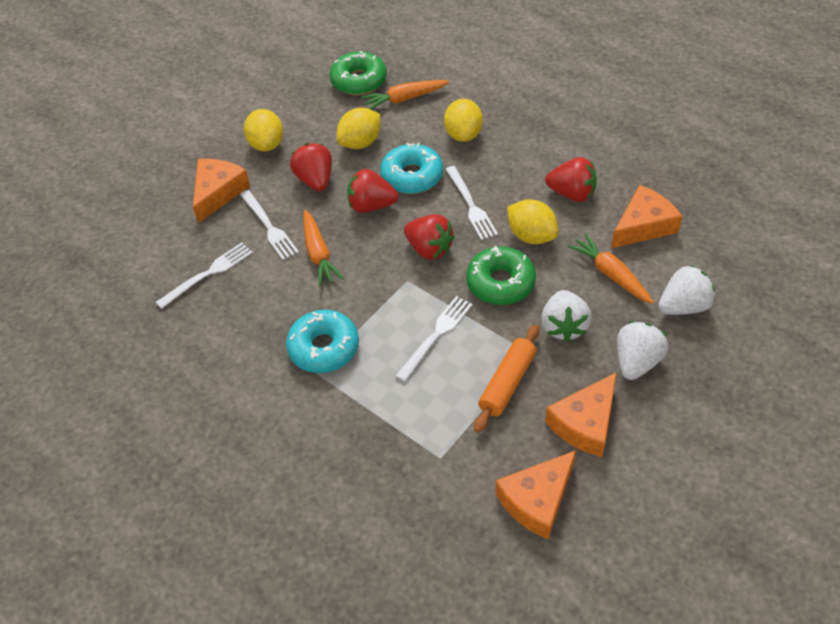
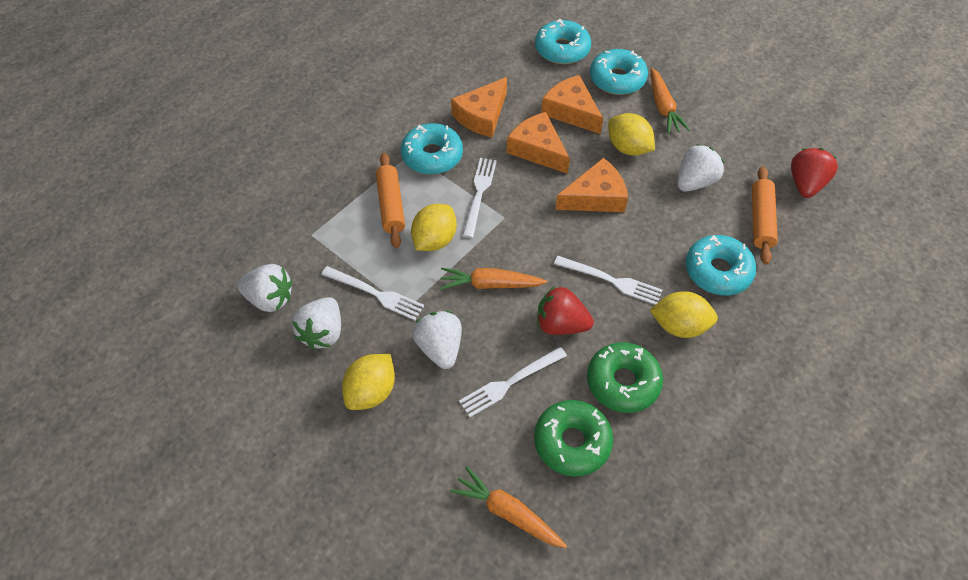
orange rolling pin: [474,324,540,433] = 1 -> [376,153,405,248] [752,166,778,265] = 2
red strawberry: [290,143,332,191] [347,169,399,213] [404,214,455,260] [545,157,597,202] = 4 -> [537,286,594,335] [791,148,838,198] = 2
turquoise donut: [286,310,359,373] [380,143,443,194] = 2 -> [401,123,463,175] [535,19,591,64] [590,49,648,95] [686,235,756,295] = 4
white strawberry: [541,290,592,342] [617,321,668,380] [659,265,715,315] = 3 -> [237,264,292,312] [292,297,341,350] [412,311,462,369] [677,144,724,192] = 4

